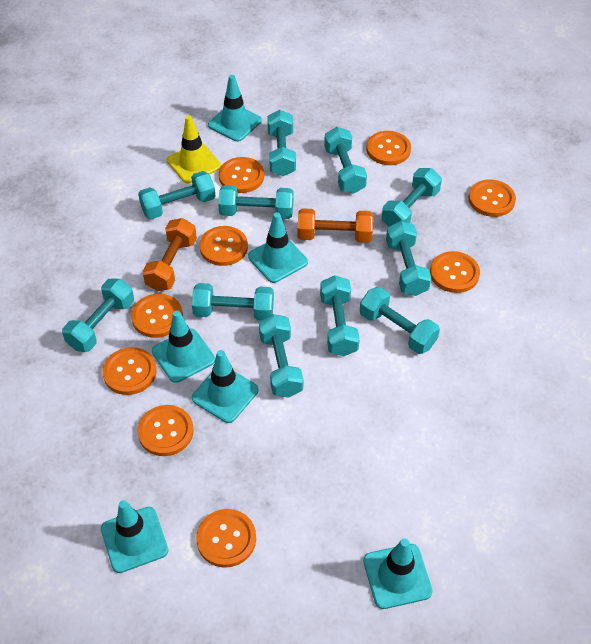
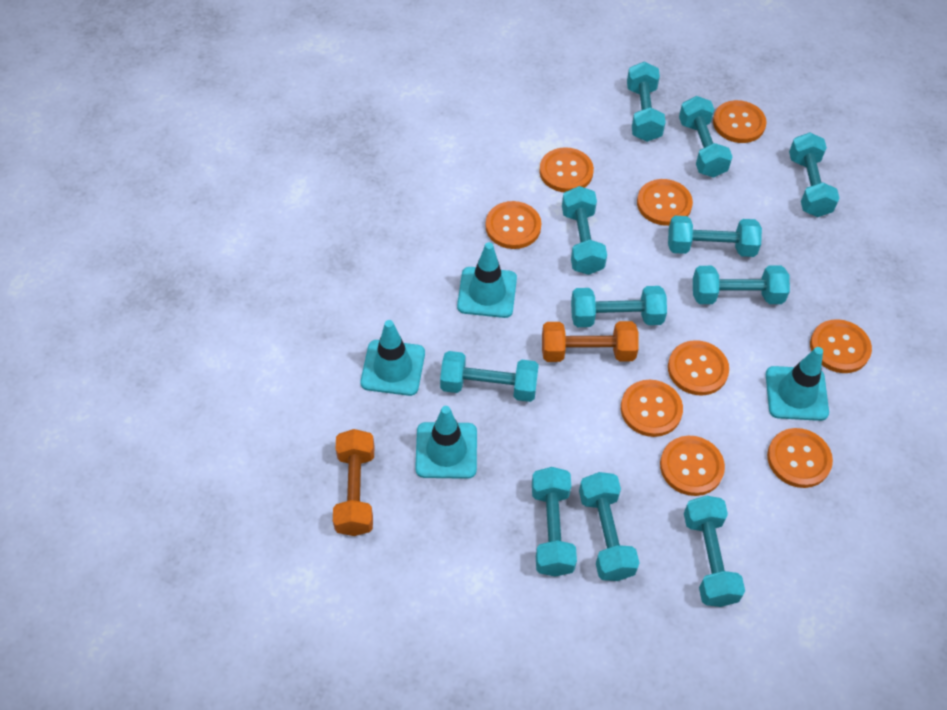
turquoise traffic cone: [101,500,168,573] [152,310,215,383] [192,350,258,423] [208,75,262,142] [248,212,308,283] [363,538,433,609] = 6 -> [360,320,425,396] [415,406,477,479] [457,242,517,318] [766,347,829,421] = 4
yellow traffic cone: [167,115,221,183] = 1 -> none = 0

